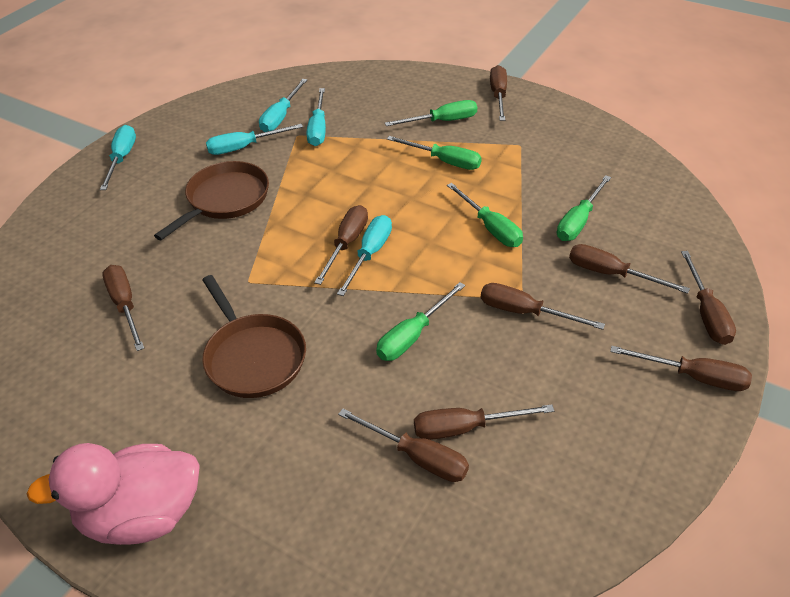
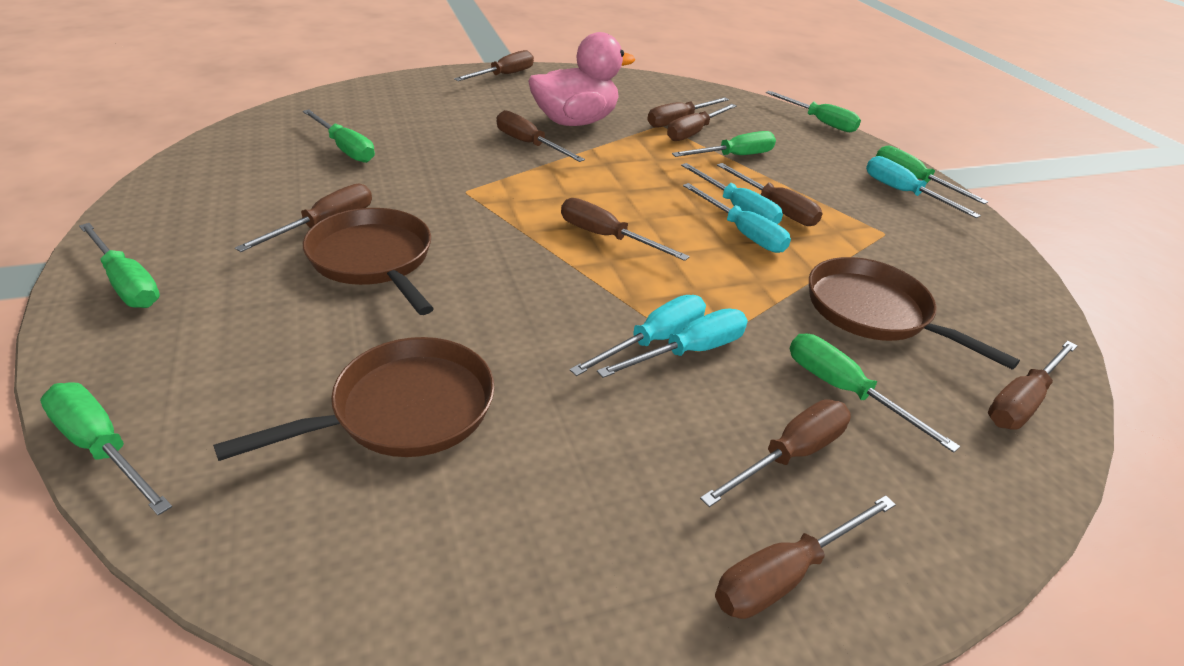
brown pan: [154,161,269,240] [202,275,306,398] = 2 -> [213,337,495,461] [303,208,434,315] [809,257,1020,370] = 3
brown screwdriver: [102,265,144,351] [314,205,368,285] [338,409,469,482] [414,404,554,440] [481,283,605,330] [490,65,507,121] [569,244,690,294] [610,346,752,391] [681,251,736,345] = 9 -> [235,184,372,252] [454,50,534,81] [497,110,585,162] [561,198,690,261] [647,97,729,128] [667,104,737,141] [700,399,851,507] [715,495,896,619] [717,163,823,226] [988,341,1077,430] = 10
green screwdriver: [376,282,465,361] [385,100,477,126] [387,136,482,170] [447,183,523,247] [557,175,611,241] = 5 -> [40,382,172,515] [79,223,160,308] [303,110,375,163] [672,131,776,157] [766,91,861,132] [790,334,960,453] [876,145,988,204] = 7

